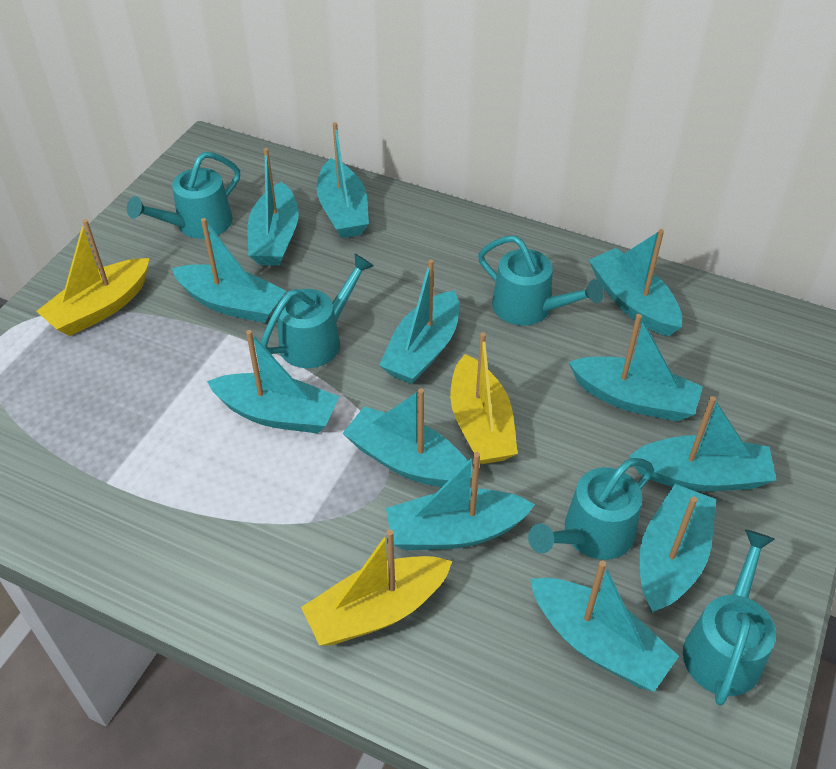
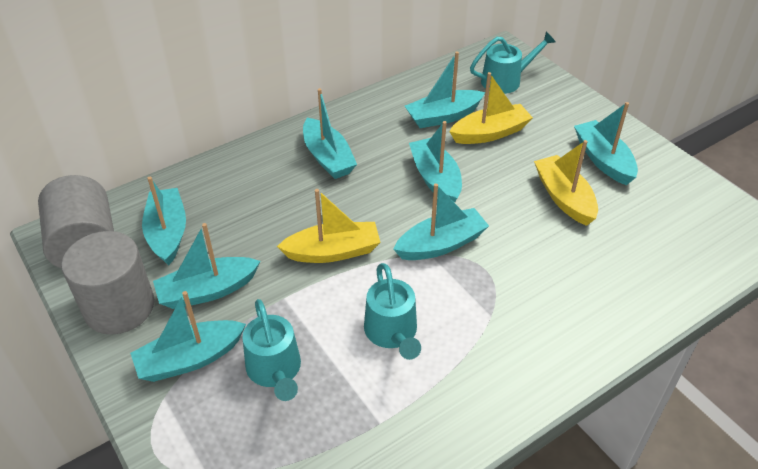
grey cylinder: none = 0 -> [38,175,114,269] [61,231,154,335] = 2
turquoise boat: [172,218,286,323] [207,330,339,434] [248,148,299,266] [317,122,369,238] [343,388,472,487] [379,259,459,384] [386,452,535,550] [530,561,679,692] [569,314,703,422] [589,229,682,336] [629,396,776,491] [639,484,716,613] = 12 -> [130,291,246,382] [142,177,186,265] [153,223,261,309] [303,88,357,179] [393,183,489,260] [405,51,485,128] [409,121,462,203] [574,102,638,185] = 8
turquoise watering can: [127,152,240,239] [261,254,374,368] [478,236,604,326] [528,458,654,560] [683,529,776,706] = 5 -> [242,299,301,401] [364,263,421,360] [470,31,556,94] = 3

